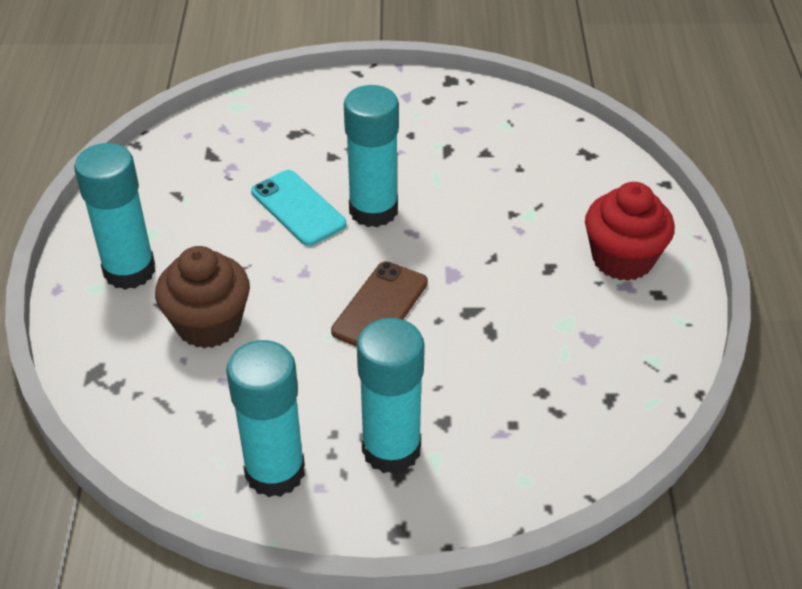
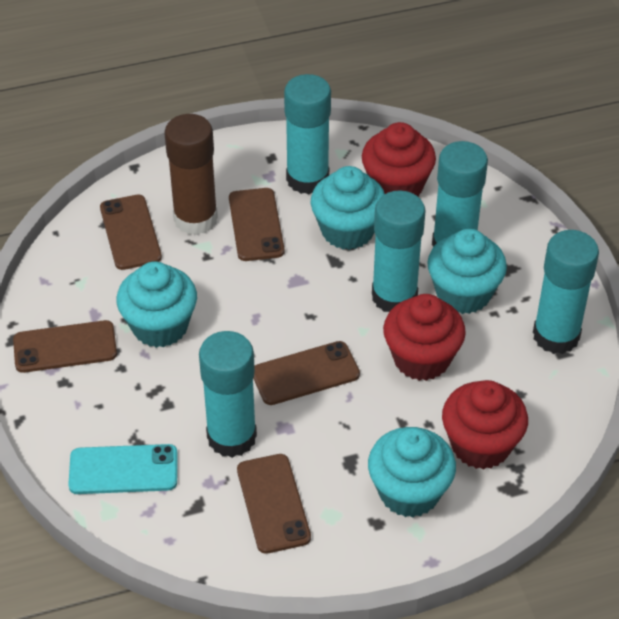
brown cupcake: [155,246,250,348] = 1 -> none = 0
brown glue stick: none = 0 -> [164,114,218,235] = 1
brown phone: [331,261,428,347] = 1 -> [13,320,117,373] [100,195,162,270] [229,188,285,261] [237,454,311,554] [253,341,360,405] = 5
red cupcake: [585,182,675,281] = 1 -> [362,122,436,197] [383,294,466,381] [442,380,528,469] = 3
turquoise cupcake: none = 0 -> [117,261,197,348] [311,166,385,250] [368,427,456,517] [427,229,507,314] = 4
turquoise glue stick: [74,143,155,290] [226,340,305,497] [344,85,399,227] [357,318,425,474] = 4 -> [199,331,257,458] [284,74,331,194] [372,190,426,312] [432,141,488,247] [533,230,599,354] = 5

